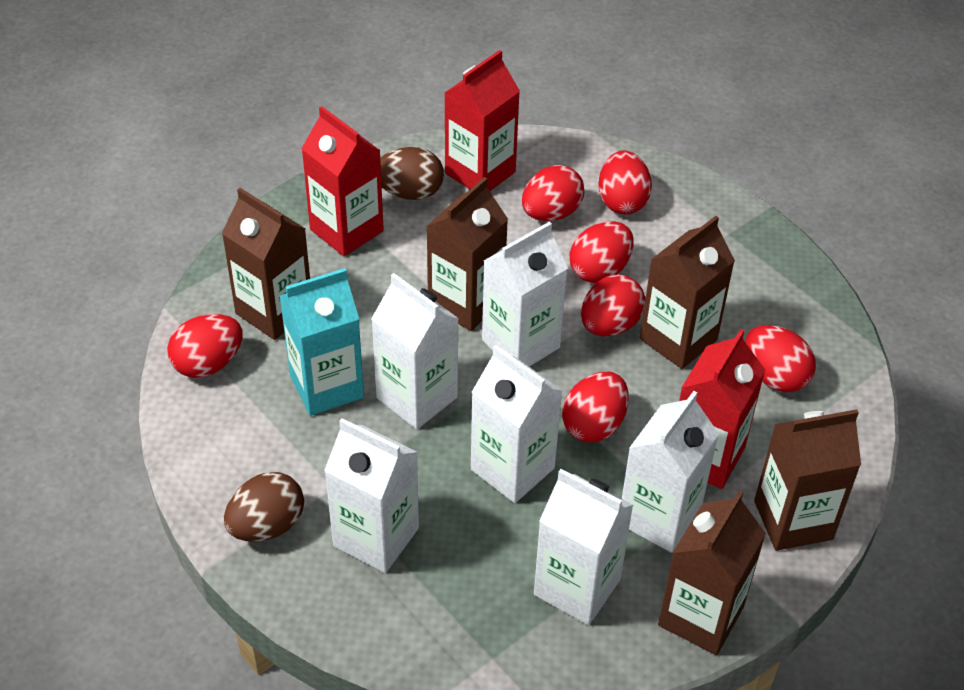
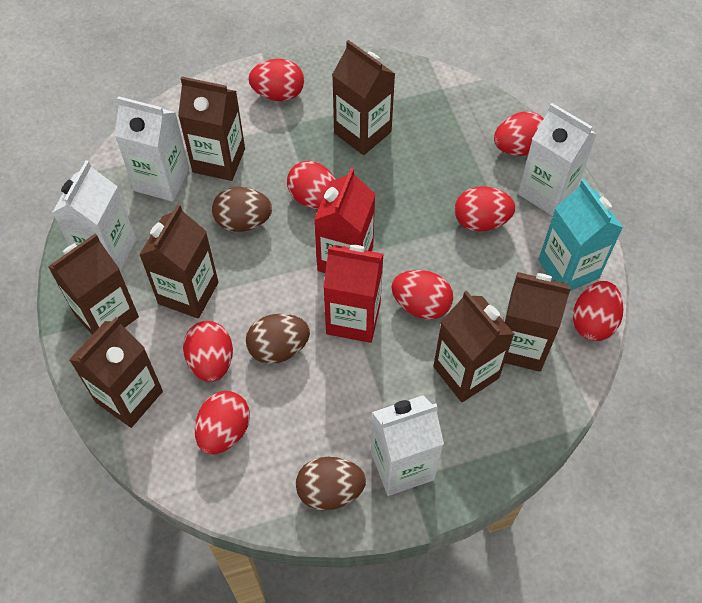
brown carton: [222,188,310,340] [426,177,508,331] [640,216,735,369] [658,490,766,655] [754,409,861,551] = 5 -> [48,234,139,335] [69,317,163,428] [139,204,218,319] [178,77,245,181] [332,40,395,155] [433,291,514,402] [503,272,571,372] = 7
brown egg: [224,472,304,542] [380,147,444,200] = 2 -> [212,187,272,232] [246,314,310,364] [296,457,366,510] = 3
red carton: [301,106,384,256] [445,50,520,191] [679,329,765,489] = 3 -> [314,168,375,273] [323,245,384,343] = 2
red egg: [167,314,243,378] [522,165,584,221] [562,372,629,442] [570,221,634,283] [581,275,645,336] [598,150,652,214] [745,325,816,392] = 7 -> [183,321,233,382] [195,391,250,454] [248,59,304,101] [287,161,336,209] [391,270,453,320] [454,186,515,232] [494,112,544,156] [573,281,624,341] = 8
white carton: [324,418,419,573] [371,273,459,429] [471,345,562,503] [482,221,568,367] [534,469,633,625] [622,391,719,553] = 6 -> [52,160,136,272] [115,96,190,202] [371,395,444,496] [518,103,597,216] = 4

